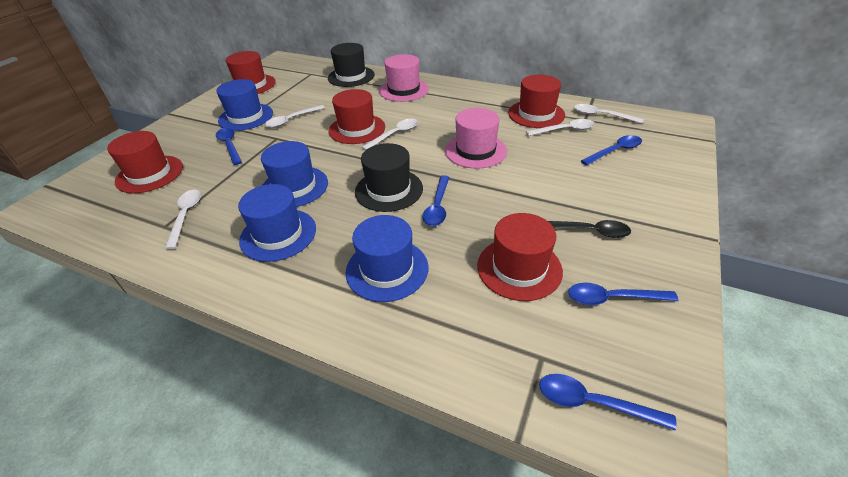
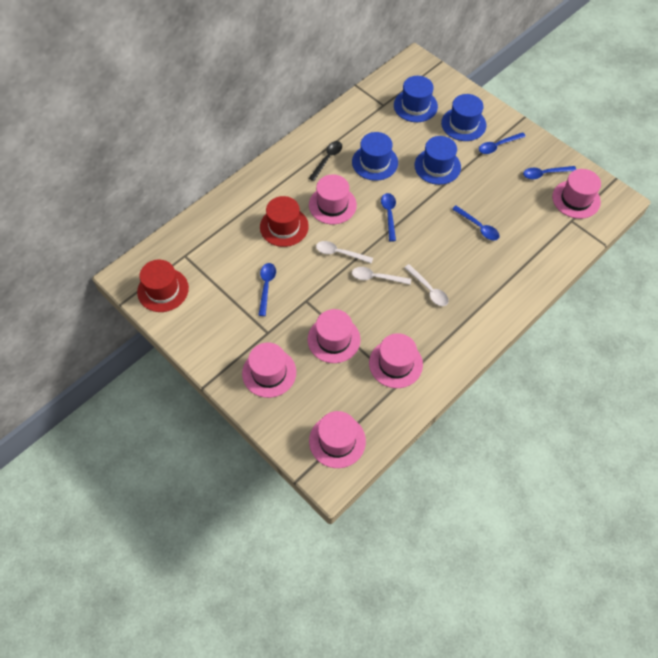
black hat: [328,43,375,87] [355,143,423,212] = 2 -> none = 0
pink hat: [379,54,429,102] [445,108,507,169] = 2 -> [242,342,296,398] [308,309,361,363] [309,174,357,224] [309,411,366,468] [369,333,423,388] [552,169,601,219] = 6
red hat: [107,131,183,193] [226,51,276,94] [329,89,385,144] [477,213,563,301] [508,75,565,128] = 5 -> [137,260,189,312] [260,196,309,247] = 2
white spoon: [165,190,201,249] [265,105,325,128] [362,118,418,150] [526,119,595,136] [574,104,644,124] = 5 -> [316,241,373,264] [352,267,411,285] [404,264,449,306] = 3

